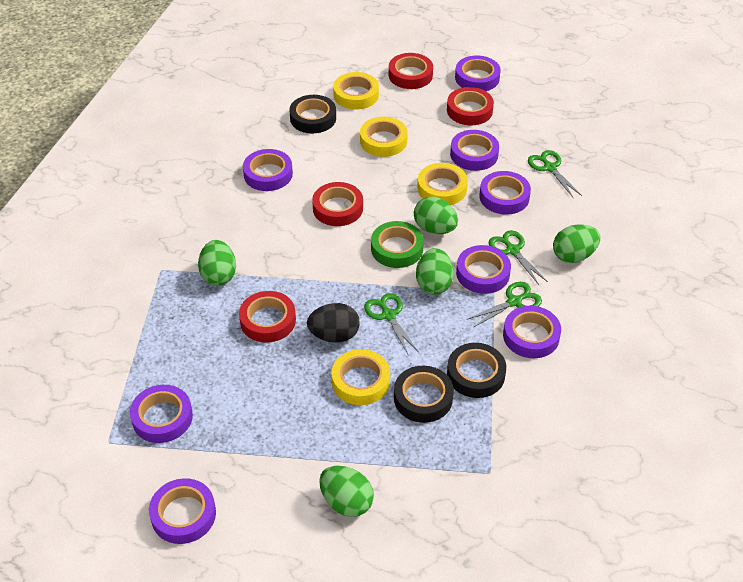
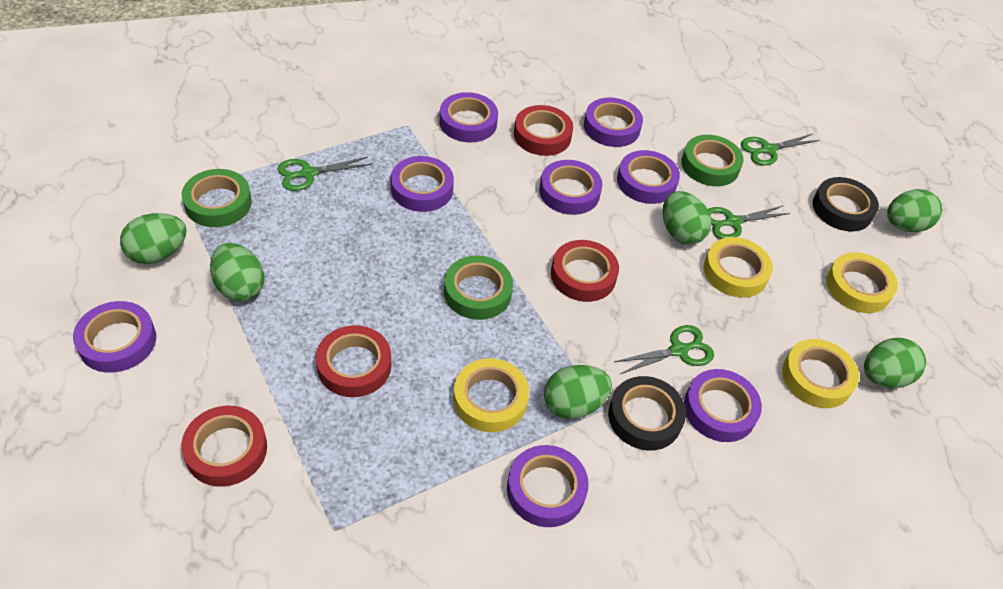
black egg: [307,303,360,343] = 1 -> none = 0
black tape: [289,95,336,133] [394,366,454,423] [447,343,506,398] = 3 -> [608,376,686,450] [813,177,879,232] = 2
green egg: [198,240,236,286] [319,466,374,517] [414,196,458,234] [416,248,454,295] [553,225,600,263] = 5 -> [120,213,187,264] [210,243,264,302] [544,365,612,419] [663,191,711,245] [864,338,926,388] [887,189,942,232] = 6
green tape: [371,221,424,268] = 1 -> [182,169,252,227] [444,256,513,320] [681,135,744,186] = 3

